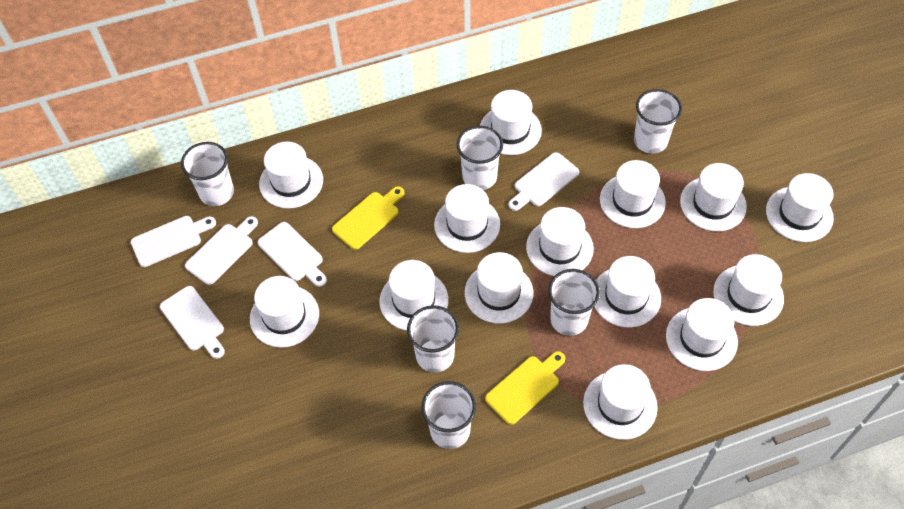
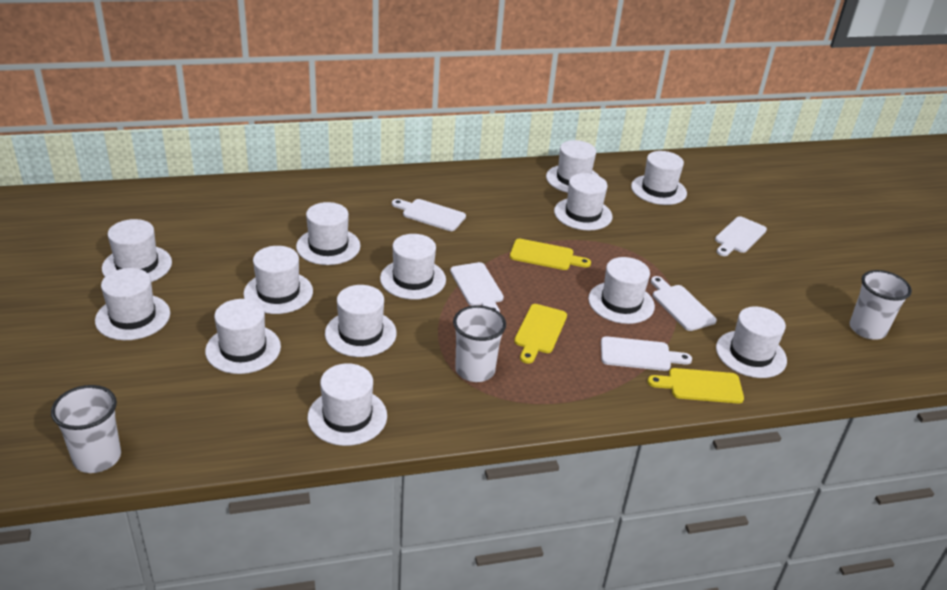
white cup: [181,142,234,206] [407,305,459,373] [421,381,476,449] [457,126,503,190] [548,269,600,336] [634,89,682,154] = 6 -> [51,385,121,473] [453,305,506,382] [849,270,912,340] = 3
white hat: [250,276,319,348] [259,141,323,209] [380,260,449,331] [434,184,500,253] [465,252,534,323] [480,90,542,155] [526,207,594,276] [583,364,658,440] [594,256,661,328] [600,160,666,228] [666,298,738,371] [680,163,747,231] [713,254,784,326] [766,173,834,242] = 14 -> [95,268,170,340] [102,219,172,282] [205,299,281,374] [243,246,313,314] [296,202,360,265] [307,363,387,446] [325,285,397,357] [380,234,446,300] [546,140,599,193] [554,173,613,231] [588,257,655,324] [631,151,687,205] [716,306,787,378] = 13
yellow cutting board: [332,186,405,250] [485,351,565,425] = 2 -> [510,239,591,270] [514,304,567,364] [647,368,744,404] = 3

